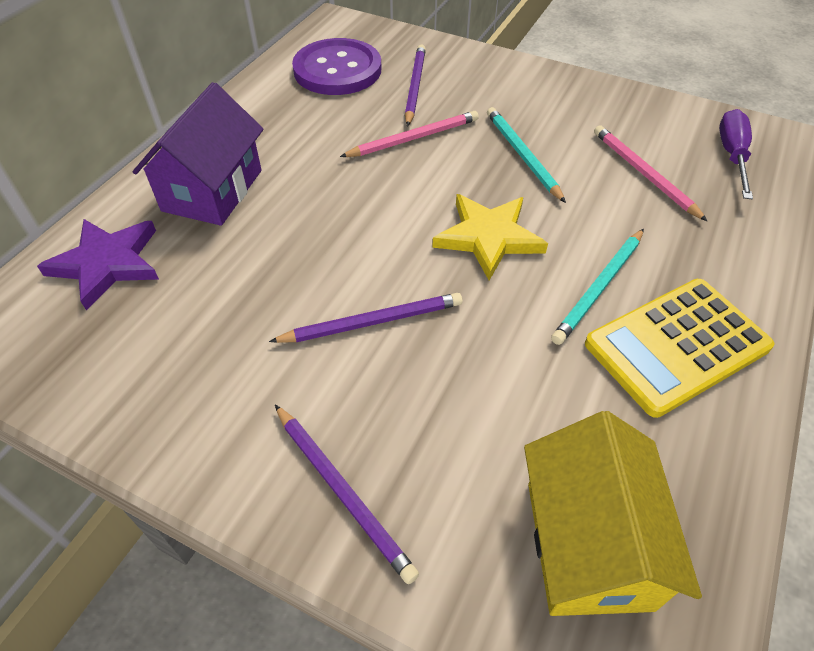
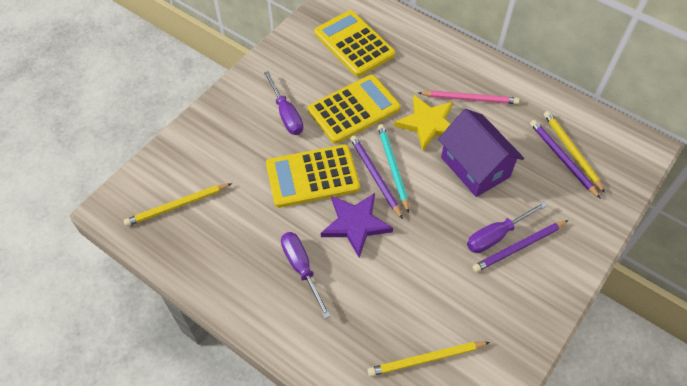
pink pencil: [340,111,479,157] [594,125,707,221] = 2 -> [418,90,519,104] = 1
purple button: [292,38,381,95] = 1 -> none = 0
purple screwdriver: [719,109,753,199] = 1 -> [264,71,303,135] [281,232,331,319] [467,201,547,253] = 3
turquoise pencil: [487,107,566,203] [551,229,644,345] = 2 -> [378,124,409,213] = 1
yellow calculator: [585,279,774,418] = 1 -> [266,144,360,208] [308,75,401,144] [314,10,395,77] = 3
yellow house: [524,411,702,616] = 1 -> none = 0
yellow pencil: none = 0 -> [124,183,232,226] [368,342,490,376] [544,111,605,193] = 3

